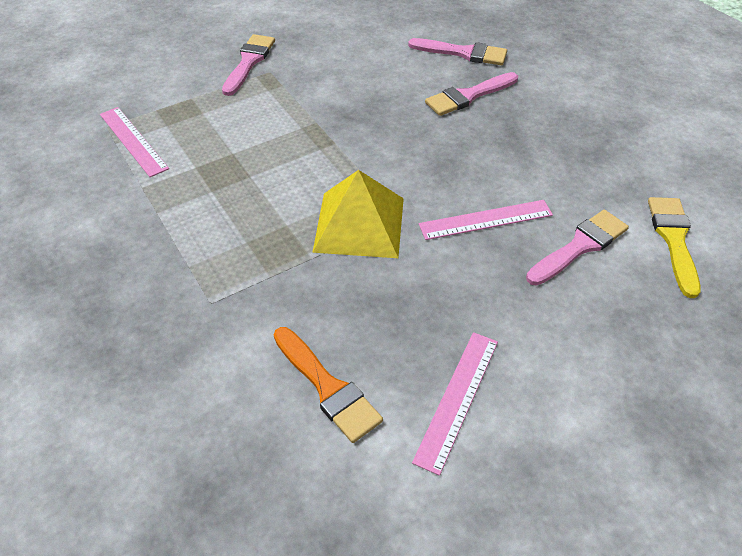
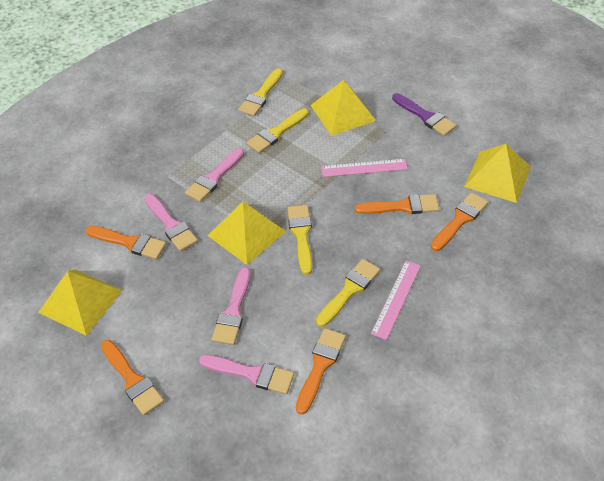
orange brush: [274,327,383,443] = 1 -> [86,226,166,259] [101,340,164,415] [296,328,346,415] [355,194,439,214] [431,192,488,251] = 5
pink ruler: [100,107,169,177] [412,332,498,476] [419,200,553,240] = 3 -> [321,159,408,177] [371,261,421,340] = 2
purple brush: none = 0 -> [392,93,456,136] = 1
yellow brush: [648,197,701,298] = 1 -> [238,68,283,116] [246,108,309,153] [287,205,312,275] [316,259,380,327] = 4
yellow pyramid: [312,170,404,258] = 1 -> [38,269,122,336] [207,202,286,265] [310,80,376,136] [464,144,531,203] = 4

